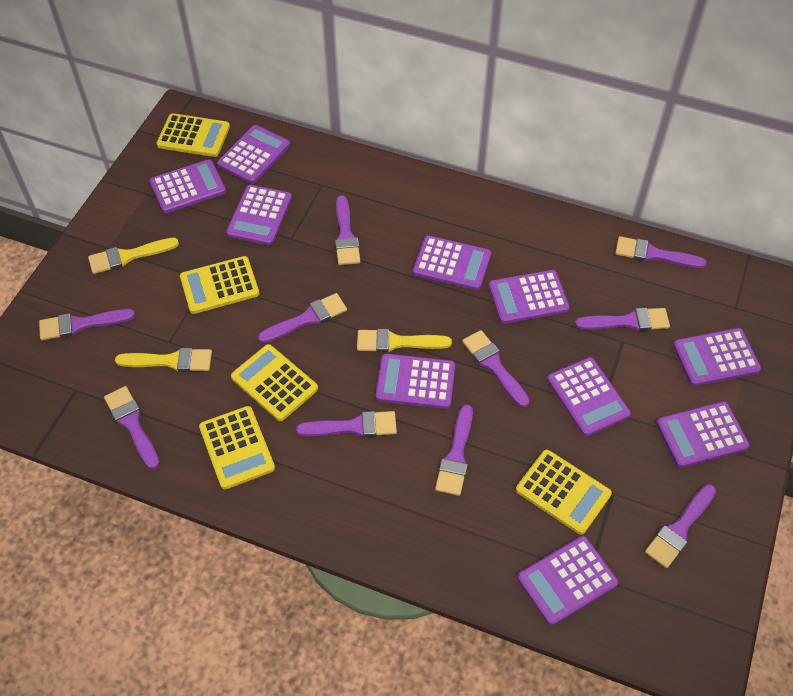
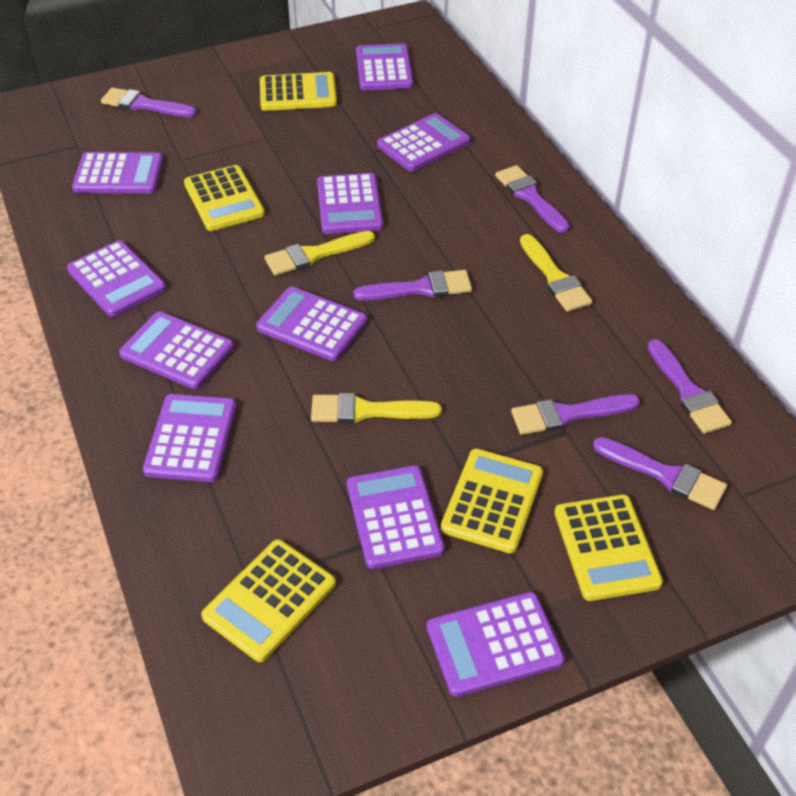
purple brush: [39,309,135,340] [104,386,160,469] [258,293,347,343] [296,411,397,437] [335,196,360,265] [435,404,473,496] [462,330,530,407] [575,308,670,331] [615,236,707,268] [645,484,716,568] = 10 -> [101,87,197,117] [354,270,472,301] [495,165,570,233] [511,394,640,435] [593,437,727,510] [648,339,732,434] = 6

